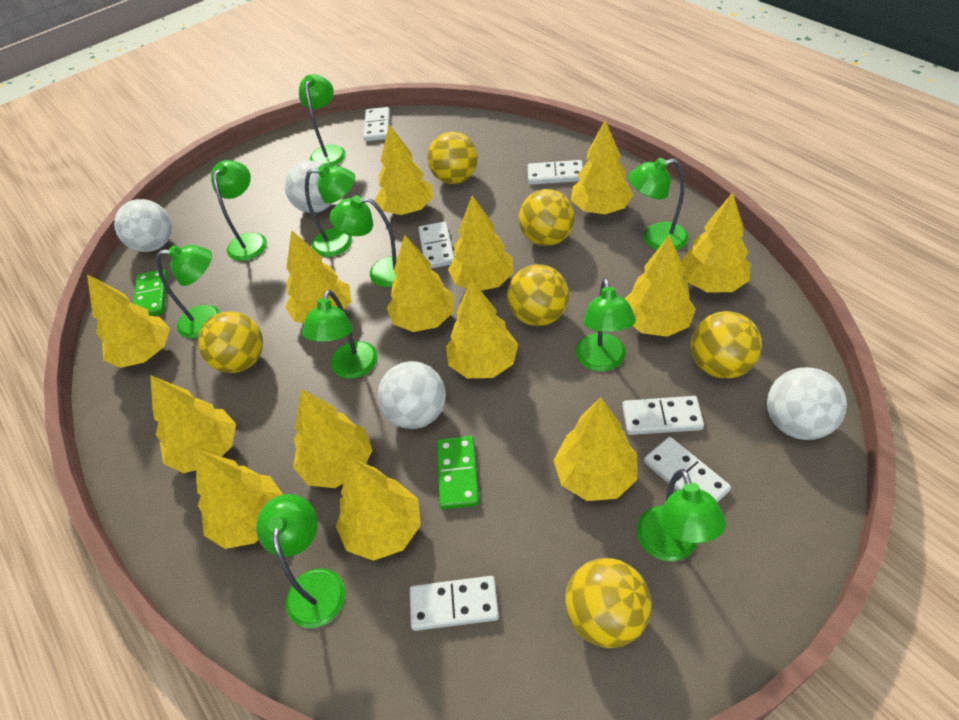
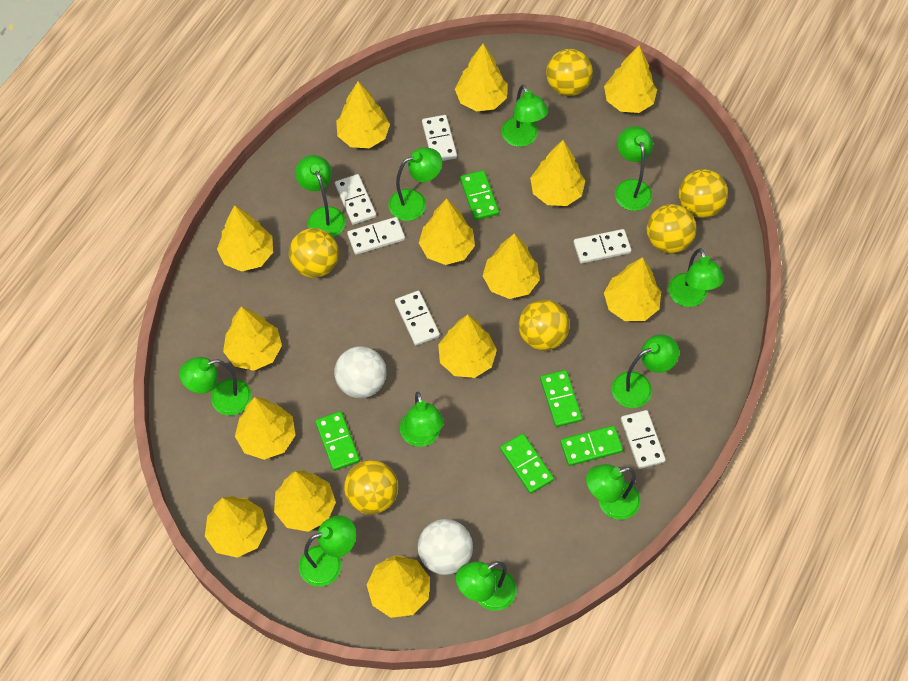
green domino: [133,269,168,316] [437,436,479,510] = 2 -> [315,411,360,471] [460,170,499,220] [500,434,554,494] [540,370,582,427] [560,426,623,466] = 5
green lamp: [156,245,220,339] [211,160,267,261] [256,494,346,628] [299,74,346,167] [302,290,378,379] [305,165,355,257] [330,196,398,287] [576,278,636,371] [628,158,688,250] [637,469,726,561] = 10 -> [179,357,252,416] [295,155,346,238] [299,515,356,587] [389,148,442,221] [400,392,444,447] [456,561,517,611] [501,84,548,147] [586,464,640,520] [612,335,679,408] [615,126,653,211] [668,248,724,307] = 11
white ball: [114,199,172,252] [285,161,332,213] [378,361,446,429] [767,367,847,440] = 4 -> [334,346,386,398] [418,519,473,575] = 2

